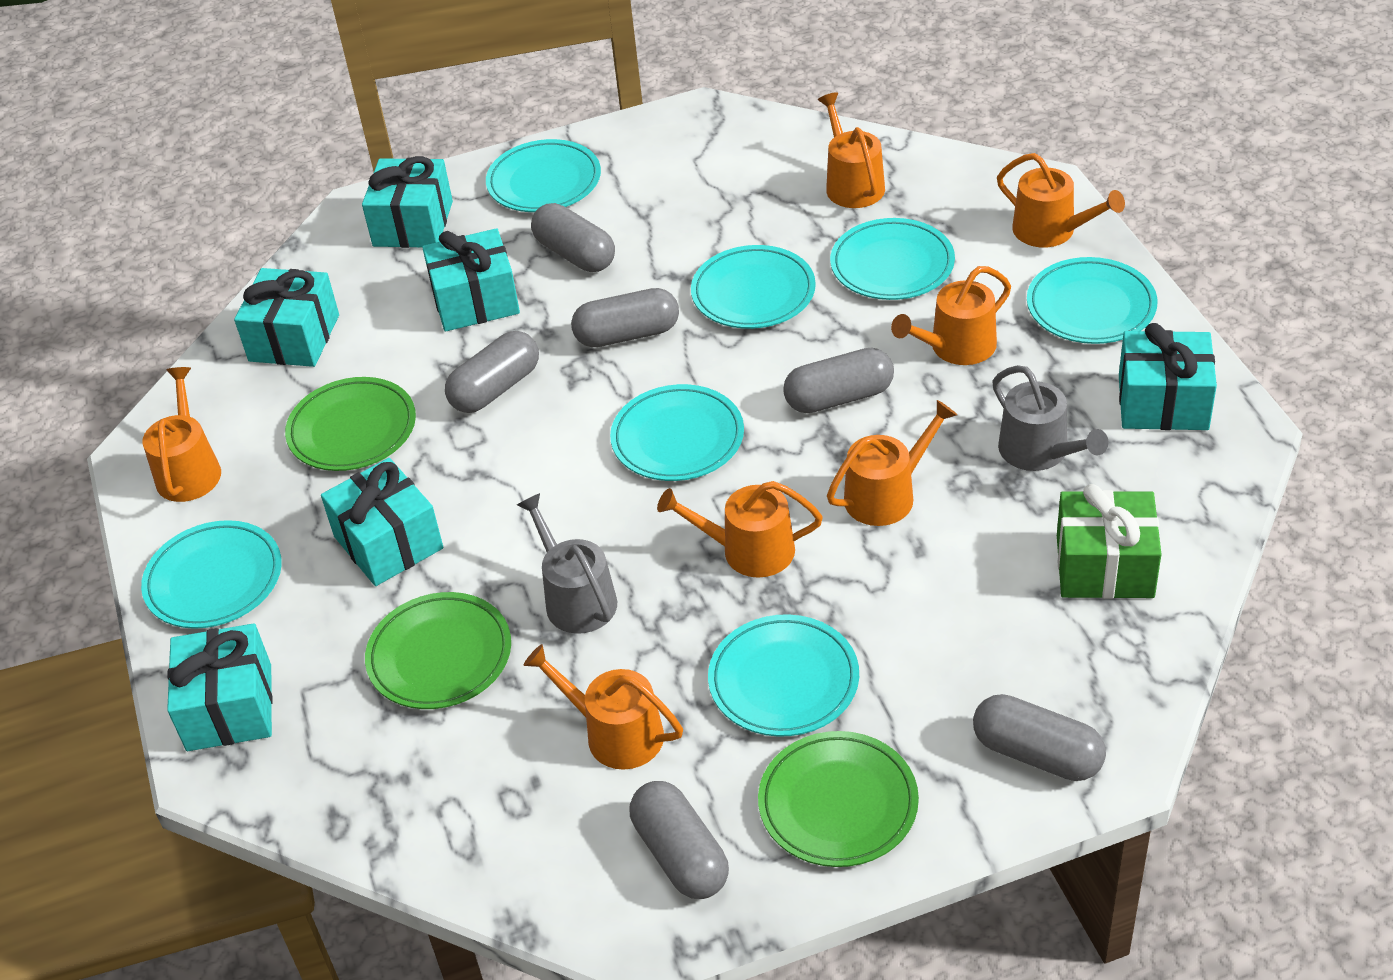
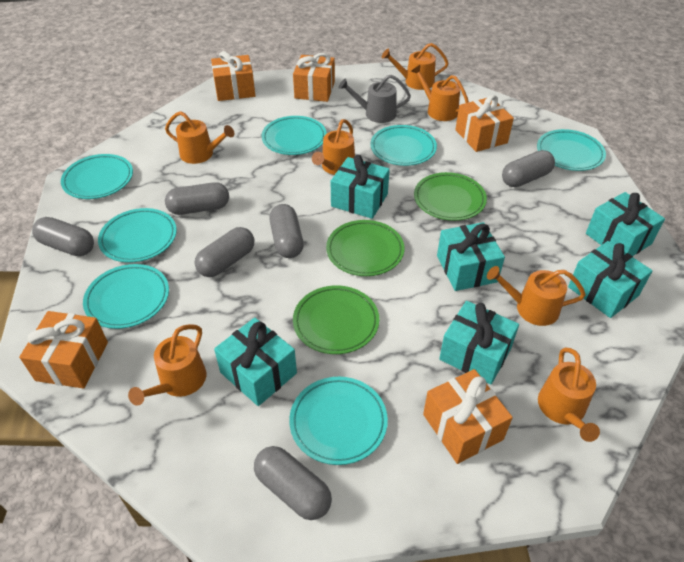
green gift: [1057,484,1161,599] = 1 -> none = 0
grey watering can: [517,493,617,634] [992,365,1108,471] = 2 -> [339,75,411,123] = 1
orange gift: none = 0 -> [19,311,108,389] [211,51,255,101] [293,53,335,102] [423,369,513,464] [455,95,514,152] = 5

